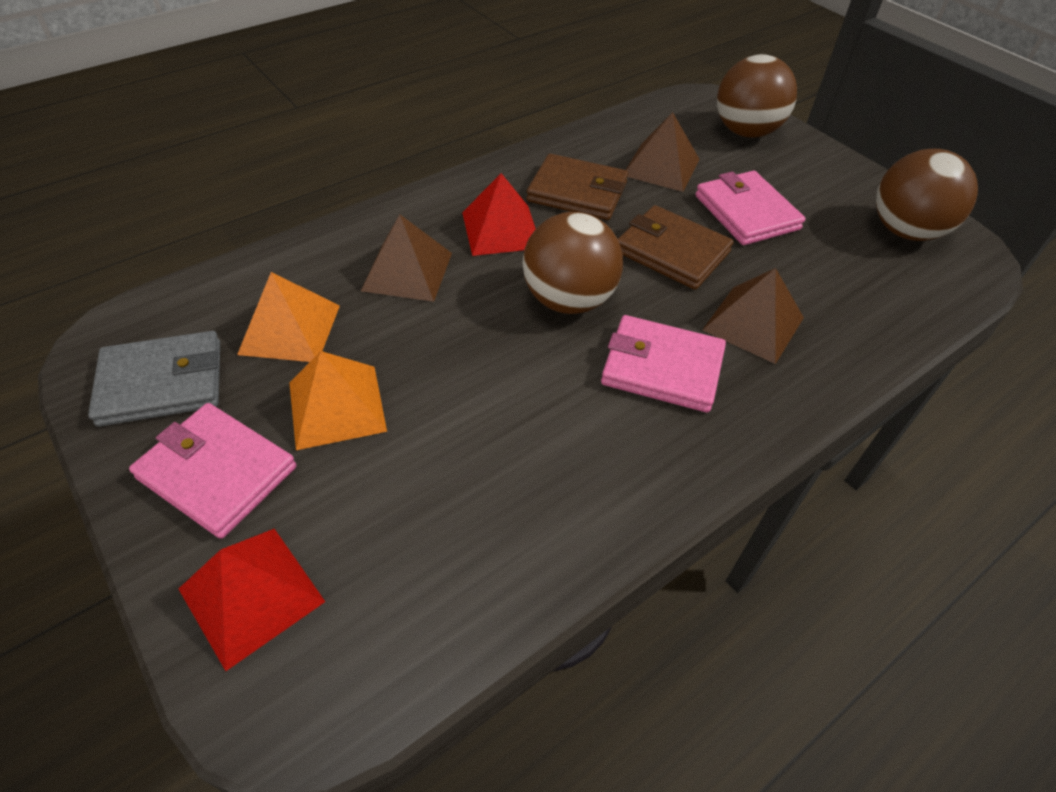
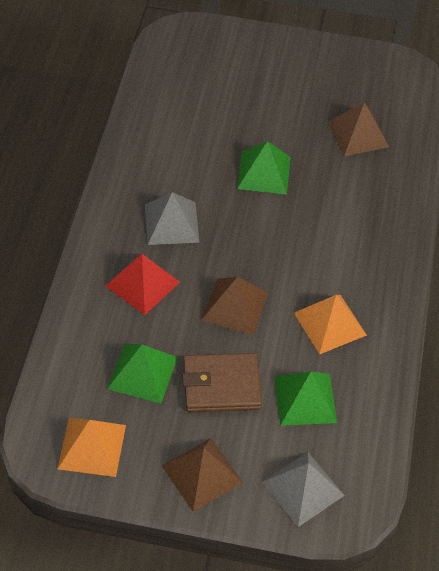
brown ball: [522,212,623,314] [717,54,797,138] [876,149,978,241] = 3 -> none = 0
brown wallet: [527,154,628,220] [618,205,734,290] = 2 -> [183,353,262,412] = 1
green pyramid: none = 0 -> [107,344,178,404] [237,141,291,194] [275,371,337,426] = 3
grey pyramid: none = 0 -> [145,192,200,245] [262,452,345,527] = 2
grey wallet: [88,331,220,427] = 1 -> none = 0
pink wallet: [129,403,296,539] [601,315,726,413] [695,171,805,245] = 3 -> none = 0
red pyramid: [179,529,325,671] [462,173,536,256] = 2 -> [105,254,180,315] = 1

